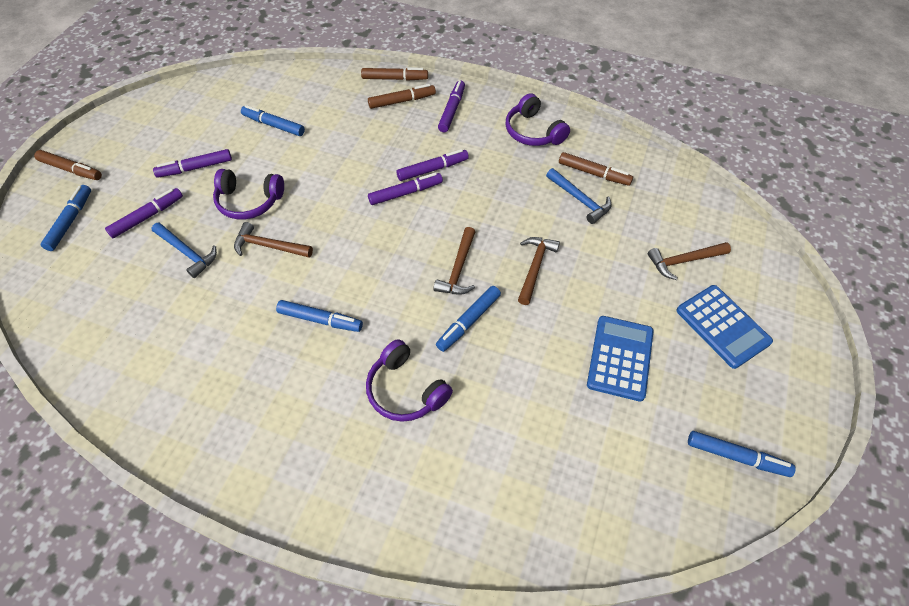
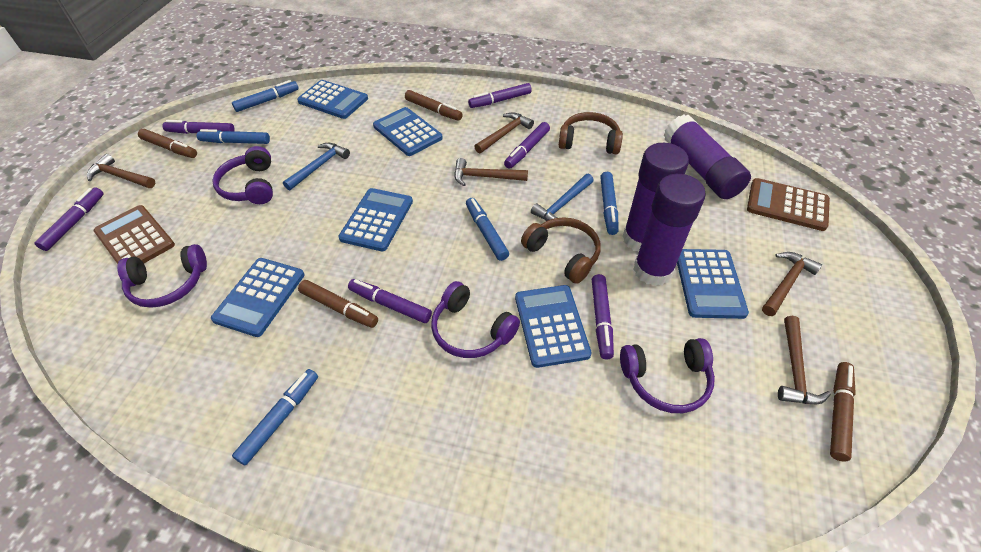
blue calculator: [587,316,654,402] [676,285,773,369] = 2 -> [211,258,304,337] [297,80,368,119] [338,188,413,251] [373,107,443,156] [515,285,592,368] [677,249,749,319] = 6
brown calculator: none = 0 -> [94,205,175,264] [747,178,830,231] = 2
brown hammer: [234,222,313,258] [434,227,475,295] [518,237,560,305] [648,242,731,280] = 4 -> [87,154,155,188] [454,158,528,186] [474,112,534,154] [762,252,822,316] [778,316,831,404] = 5
brown headphones: none = 0 -> [521,217,601,284] [559,112,623,155] = 2
purple glue stick: none = 0 -> [623,143,689,252] [633,174,706,286] [664,114,751,199] = 3
purple headphones: [213,169,284,219] [366,339,453,422] [506,93,570,146] = 3 -> [117,244,207,308] [212,146,273,204] [431,281,520,358] [620,338,715,413] = 4
purple marker: [105,188,183,238] [153,149,232,178] [368,173,443,205] [397,149,469,181] [438,81,465,132] = 5 -> [35,187,104,251] [162,120,235,134] [348,279,432,323] [468,83,532,108] [504,122,550,169] [592,274,614,359] = 6

